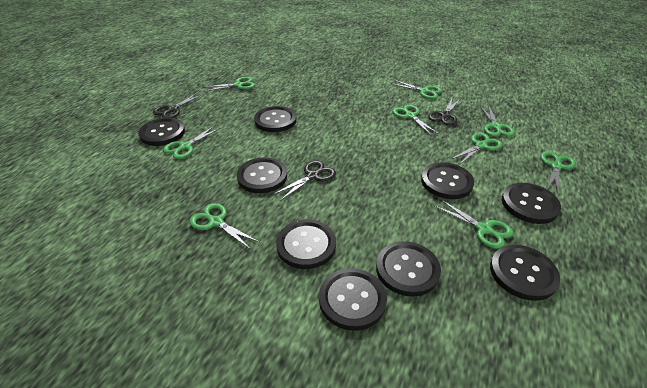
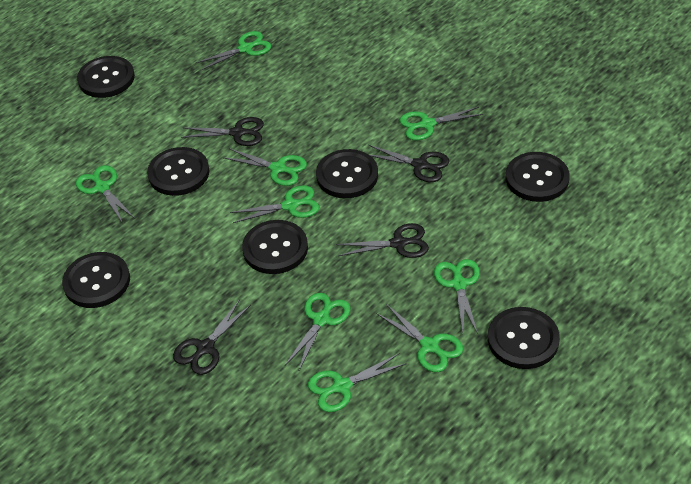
black button: [138,118,185,146] [237,157,287,193] [254,106,296,132] [276,220,336,269] [319,268,387,331] [376,241,441,297] [421,162,474,199] [490,245,560,301] [502,183,561,224] = 9 -> [62,252,130,308] [77,56,135,98] [147,147,210,196] [242,220,308,274] [316,149,378,198] [488,307,560,369] [506,152,570,202] = 7
black scissors: [153,92,203,118] [273,161,336,201] [428,98,461,125] = 3 -> [173,299,251,375] [181,117,264,146] [336,223,429,258] [369,145,449,182] = 4

